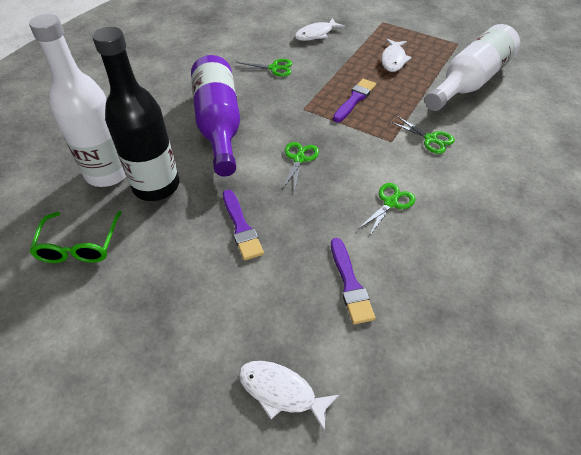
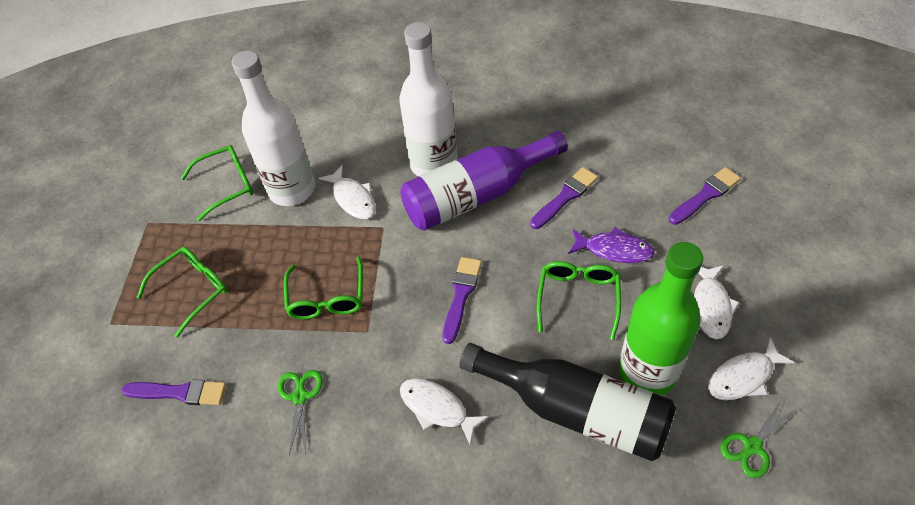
green bottle: none = 0 -> [619,242,703,395] = 1
green glasses: [29,211,122,263] = 1 -> [137,247,227,338] [181,145,253,221] [284,257,363,320] [537,261,621,340] = 4
green scissors: [236,59,292,77] [282,142,319,193] [357,183,416,236] [390,116,455,154] = 4 -> [278,370,323,455] [720,398,797,478] = 2
purple brush: [223,190,264,261] [331,238,376,324] [333,79,376,122] = 3 -> [121,379,226,405] [442,257,482,344] [530,167,598,229] [669,167,741,225] = 4
purple fish: none = 0 -> [568,227,655,263] = 1
white fish: [239,361,339,432] [295,18,345,41] [381,39,412,72] = 3 -> [318,165,376,219] [400,378,489,445] [694,265,739,339] [708,337,795,400] = 4

